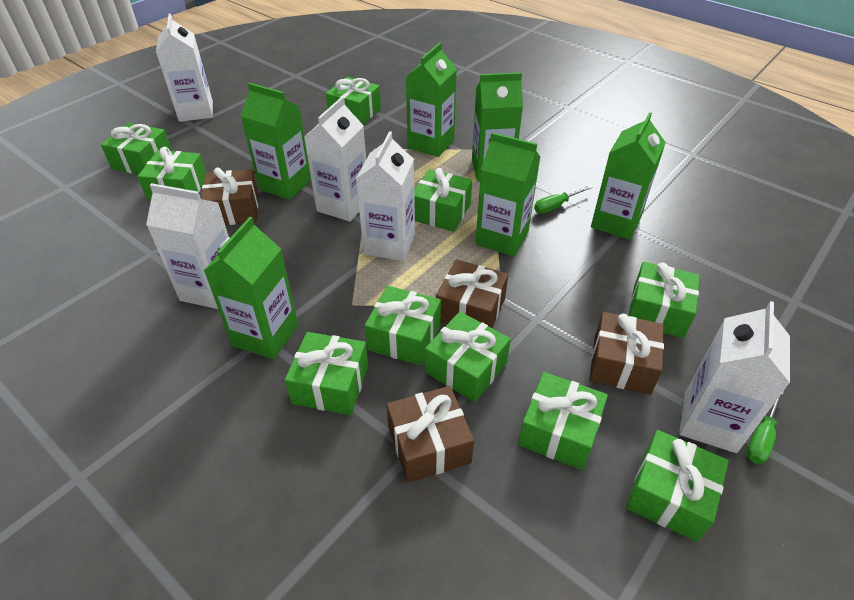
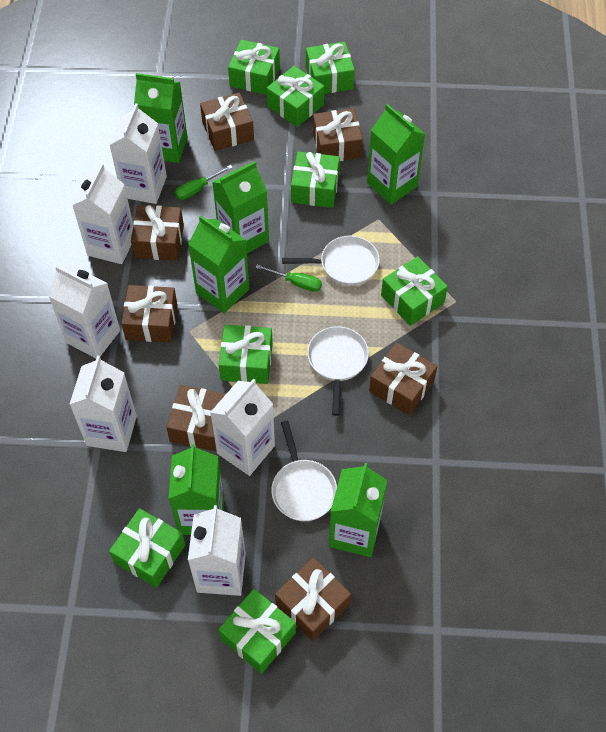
brown gift: [201,167,259,225] [387,386,474,483] [436,259,508,328] [590,312,664,395] = 4 -> [121,285,178,342] [131,205,184,261] [166,385,226,451] [200,92,254,151] [275,557,351,641] [313,108,363,161] [369,342,437,415] = 7
green gift: [101,123,172,175] [138,147,206,201] [285,332,368,415] [326,77,381,124] [364,285,441,366] [414,168,472,232] [425,312,511,402] [518,372,608,470] [626,430,729,542] [628,262,700,338] = 10 -> [109,508,185,588] [218,589,296,674] [219,325,273,384] [228,40,280,95] [267,66,325,127] [291,152,340,208] [306,42,355,94] [381,256,448,326] = 8
white carton: [146,183,229,309] [156,14,213,122] [304,97,366,222] [356,131,415,261] [679,301,790,453] = 5 -> [48,265,120,358] [69,356,137,452] [72,164,133,264] [110,103,167,204] [188,505,246,596] [210,379,275,476] = 6
white pan: none = 0 -> [271,420,337,521] [282,236,380,286] [307,326,369,416] = 3

